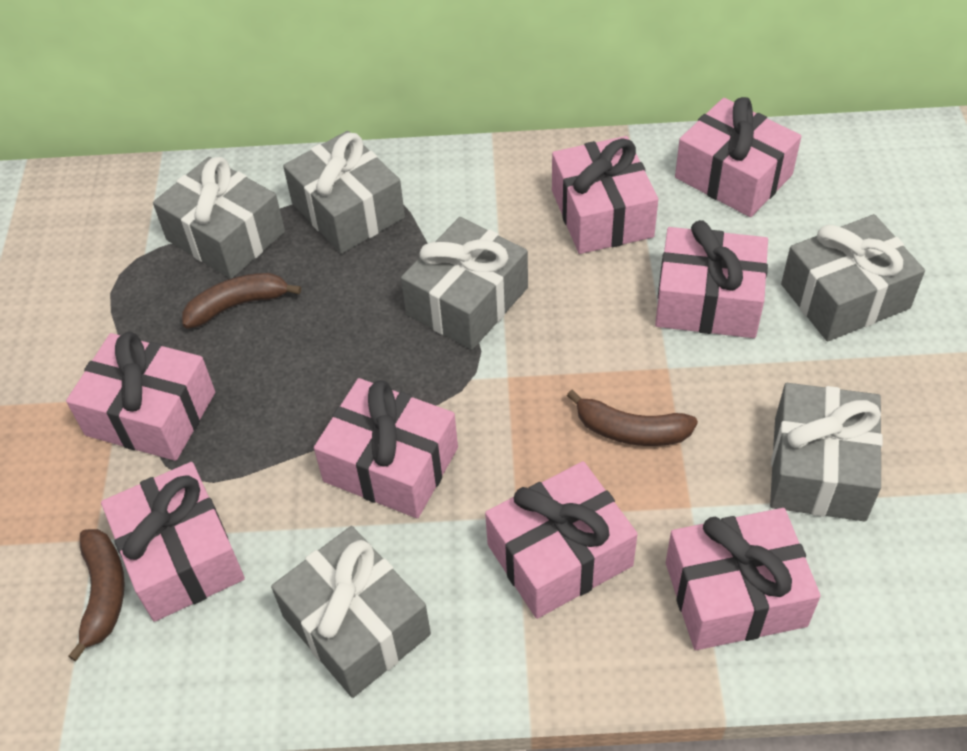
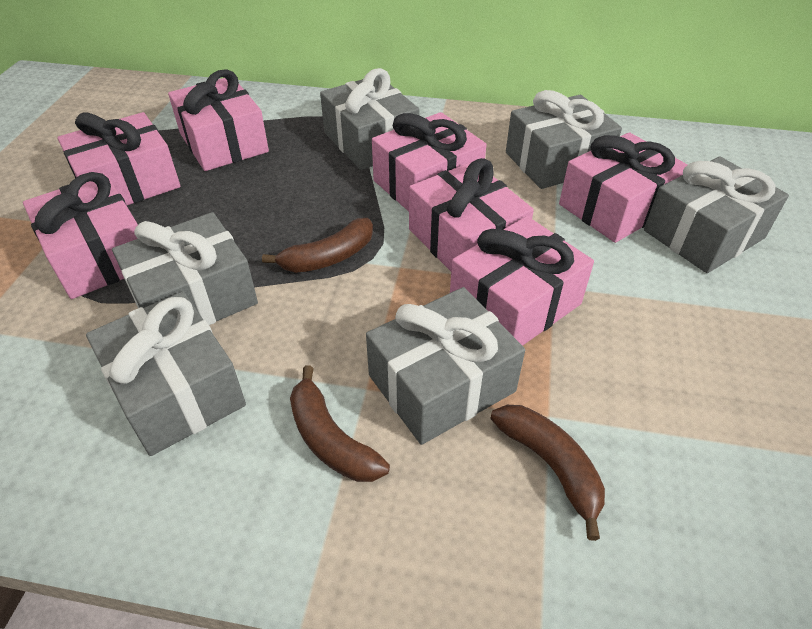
pink gift: [66,332,215,461] [101,462,245,622] [314,378,458,518] [485,461,638,619] [552,136,658,254] [655,220,768,338] [666,508,821,650] [675,97,802,217] = 8 -> [23,172,138,299] [57,112,180,205] [168,69,269,171] [372,112,486,211] [409,158,534,271] [450,216,594,346] [559,132,688,243] = 7

